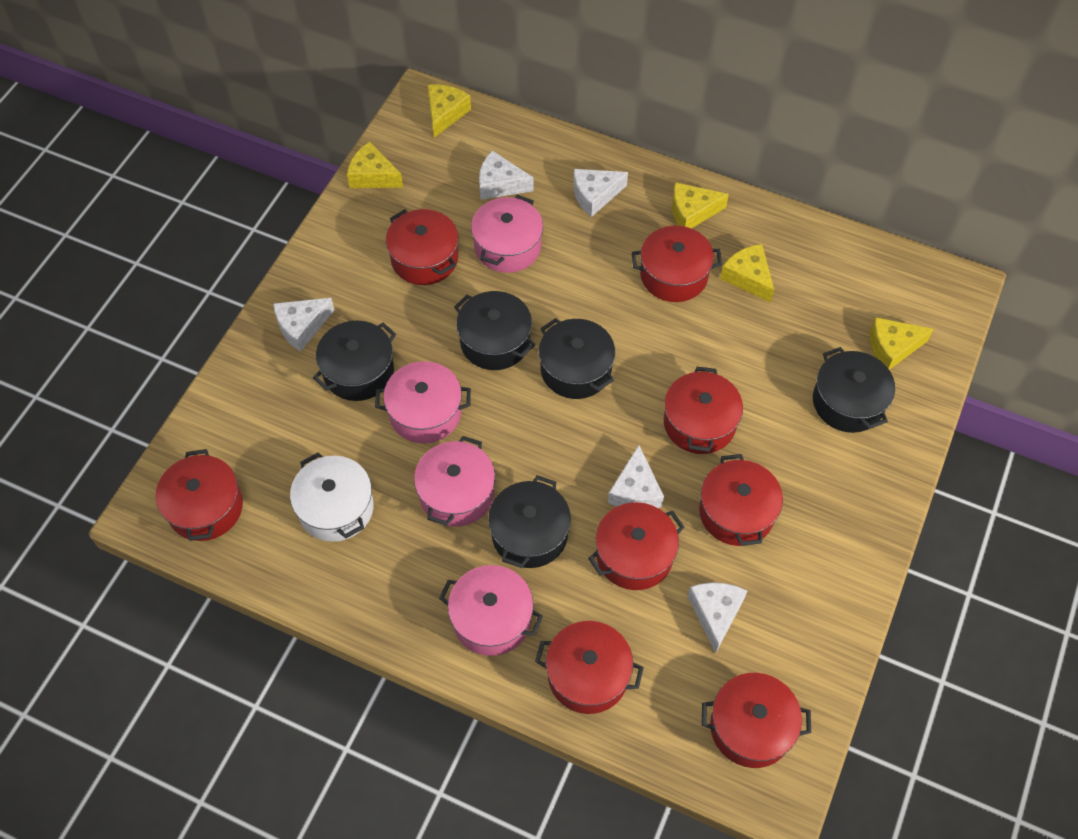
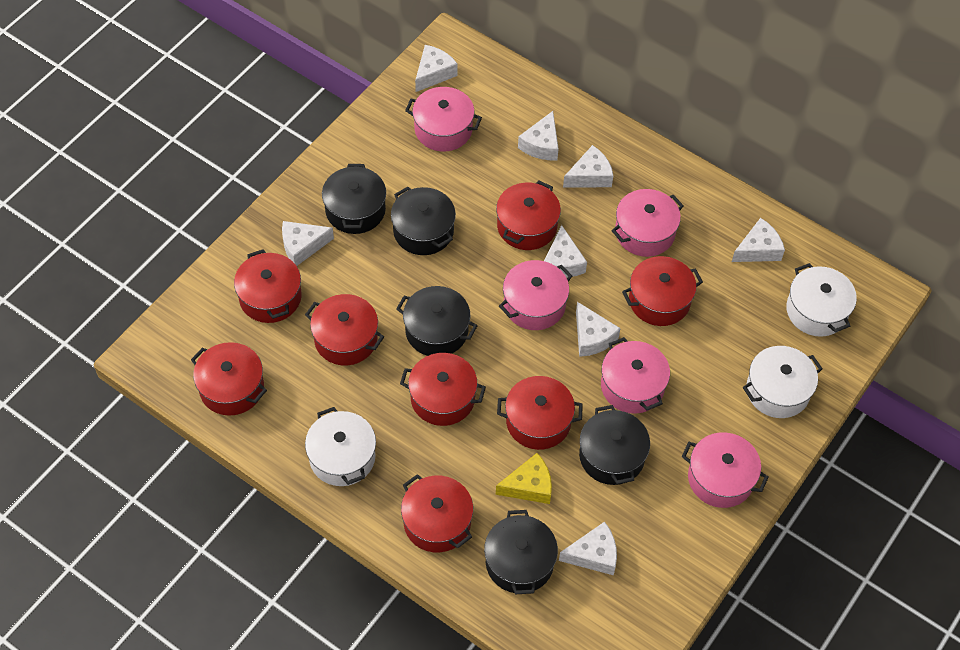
pink pot: [375,361,471,444] [414,436,495,527] [439,565,543,656] [471,195,543,273] = 4 -> [405,87,482,151] [499,260,572,330] [601,337,670,414] [612,189,684,257] [682,432,769,508] = 5
white cheese: [273,298,334,351] [479,151,534,200] [573,169,628,217] [608,445,664,508] [688,582,747,654] = 5 -> [282,221,334,266] [415,45,458,92] [518,111,559,160] [544,225,587,277] [559,522,617,575] [563,145,613,188] [576,302,620,357] [732,218,785,262] = 8
white pot: [290,452,374,542] = 1 -> [305,407,376,486] [743,346,823,418] [786,263,857,337] = 3
yellow cheese: [347,142,403,188] [427,84,471,138] [672,182,729,229] [720,244,774,303] [870,317,934,370] = 5 -> [496,453,552,504] = 1

